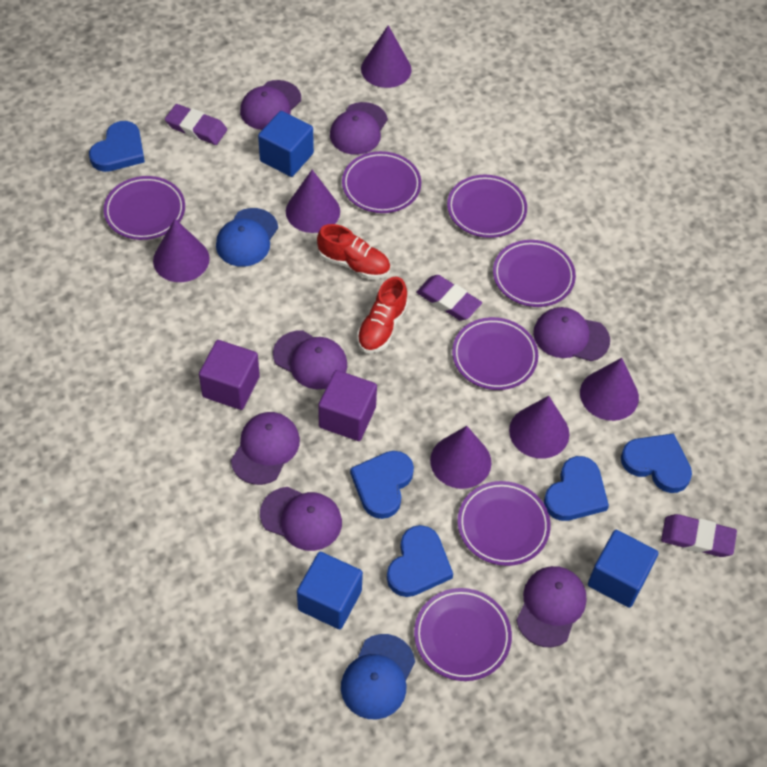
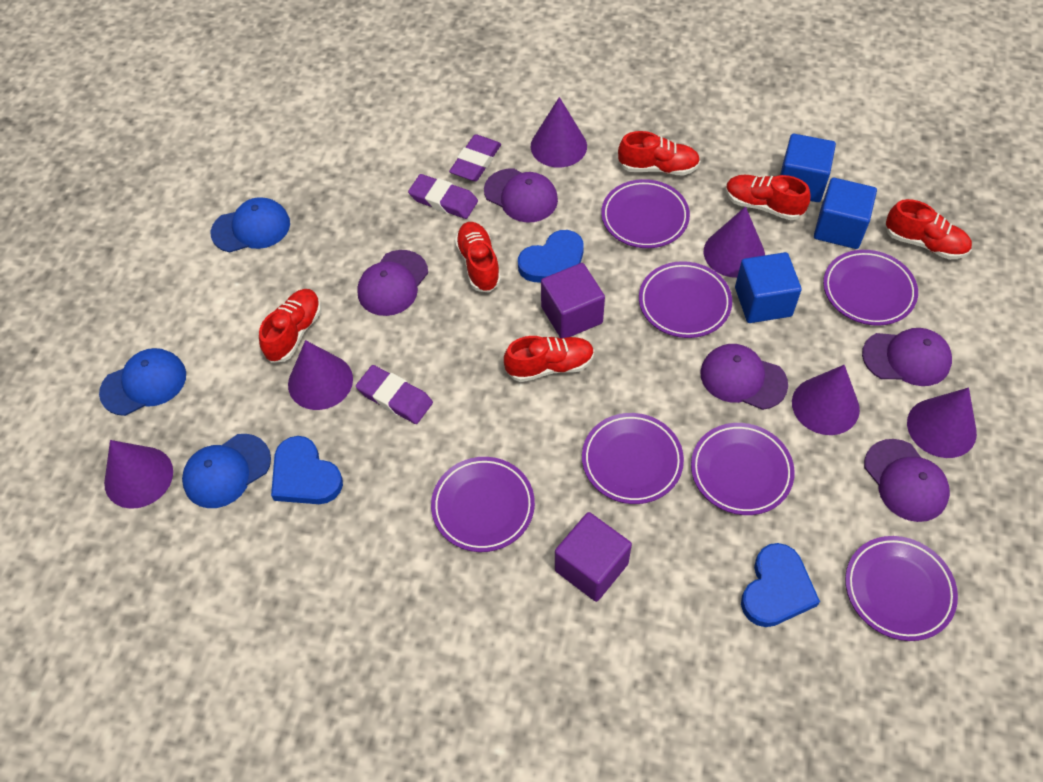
blue cap: [216,208,278,267] [341,634,415,719] = 2 -> [99,348,186,416] [182,434,271,508] [211,197,290,252] = 3
blue heart: [89,121,145,172] [350,451,414,519] [387,525,453,597] [544,456,609,521] [621,433,692,493] = 5 -> [271,436,343,504] [518,230,584,283] [741,543,820,627] = 3
purple cap: [231,412,300,485] [240,80,301,130] [260,487,342,551] [273,330,347,389] [330,102,388,155] [516,566,587,647] [533,307,610,361] = 7 -> [357,250,428,316] [484,168,558,223] [700,344,788,410] [862,328,952,386] [864,439,950,522] = 5
red shoe: [317,224,390,279] [357,277,408,353] = 2 -> [259,289,321,363] [455,222,501,293] [504,336,594,382] [618,131,700,176] [726,175,810,220] [885,199,972,259] = 6

